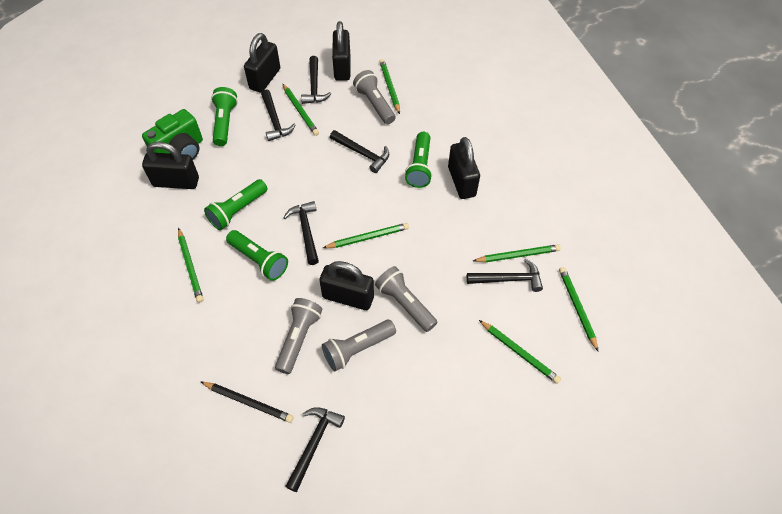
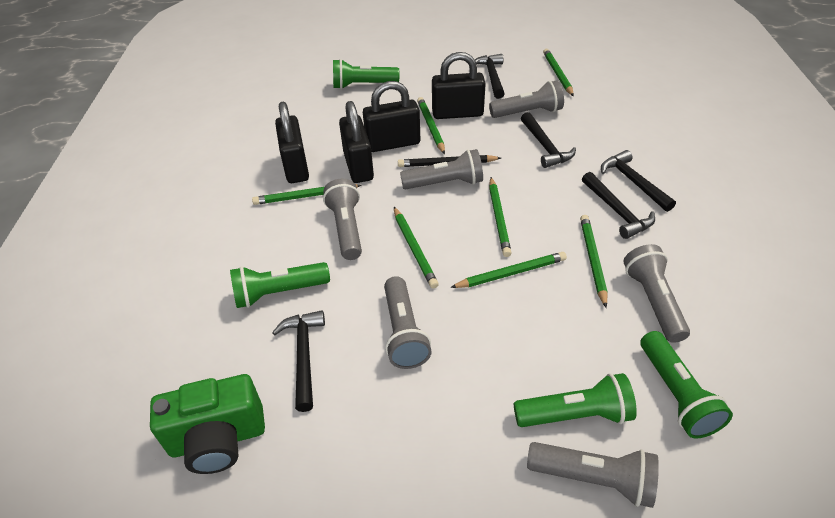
black hammer: [261,89,296,141] [283,201,319,265] [285,407,345,492] [301,56,331,104] [330,130,389,173] [467,259,543,292] = 6 -> [272,310,325,412] [475,54,505,99] [521,112,576,168] [582,172,655,239] [601,150,676,212] = 5
black padlock: [142,141,199,189] [244,33,280,93] [319,261,374,310] [332,21,350,81] [448,137,480,199] = 5 -> [275,102,309,183] [339,101,374,183] [363,81,420,152] [432,52,486,119] = 4
grey flashlight: [275,298,322,374] [322,320,396,371] [353,70,396,124] [375,266,438,332] = 4 -> [323,179,362,260] [384,276,432,369] [400,149,483,189] [489,80,564,118] [527,442,659,508] [623,244,690,343] = 6

